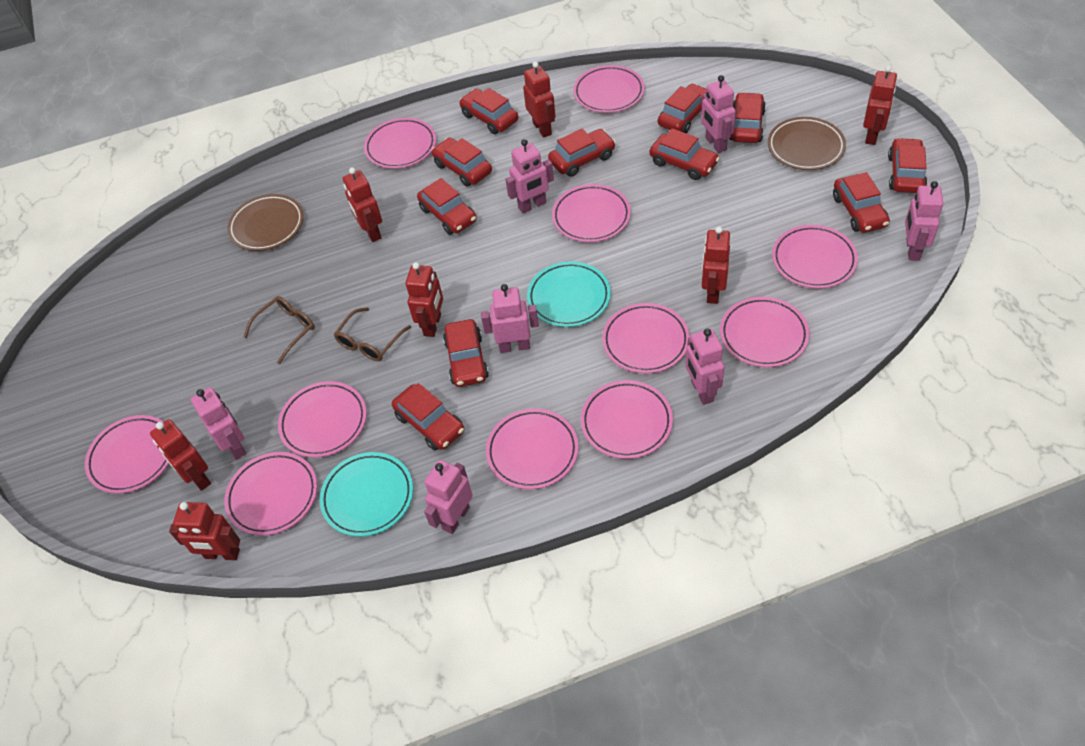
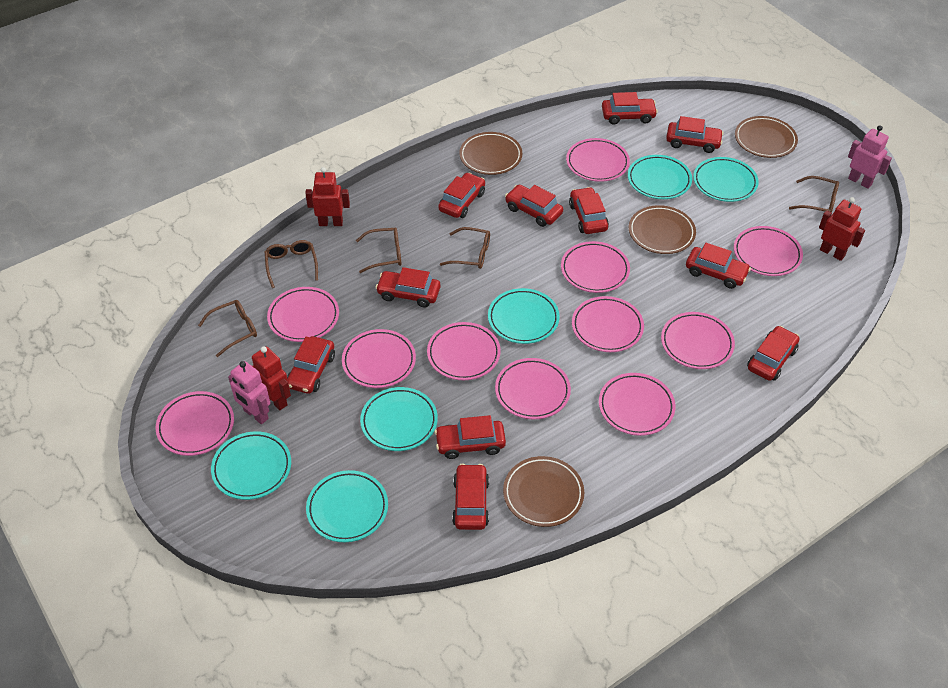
brown glasses: [243,296,315,364] [334,307,411,361] = 2 -> [198,300,257,357] [265,240,318,288] [356,227,401,273] [440,227,490,269] [789,176,839,213] = 5
brown plate: [227,194,304,251] [768,117,846,170] = 2 -> [459,132,522,175] [503,456,584,527] [629,205,696,254] [735,116,798,158] = 4
pink robot: [191,387,246,460] [424,460,473,534] [481,284,539,353] [506,139,554,214] [685,329,724,405] [701,75,736,153] [905,181,943,261] = 7 -> [228,361,270,424] [848,126,892,189] = 2
red robot: [150,419,211,491] [169,502,240,560] [343,167,382,242] [405,262,443,337] [523,61,556,138] [702,226,730,304] [863,65,897,145] = 7 -> [252,346,291,410] [305,167,350,226] [819,197,865,261] = 3
turquoise plate: [320,452,413,537] [527,261,611,327] = 2 -> [211,431,291,500] [306,470,388,542] [360,387,438,451] [488,288,560,344] [628,155,692,199] [693,157,759,202] = 6

